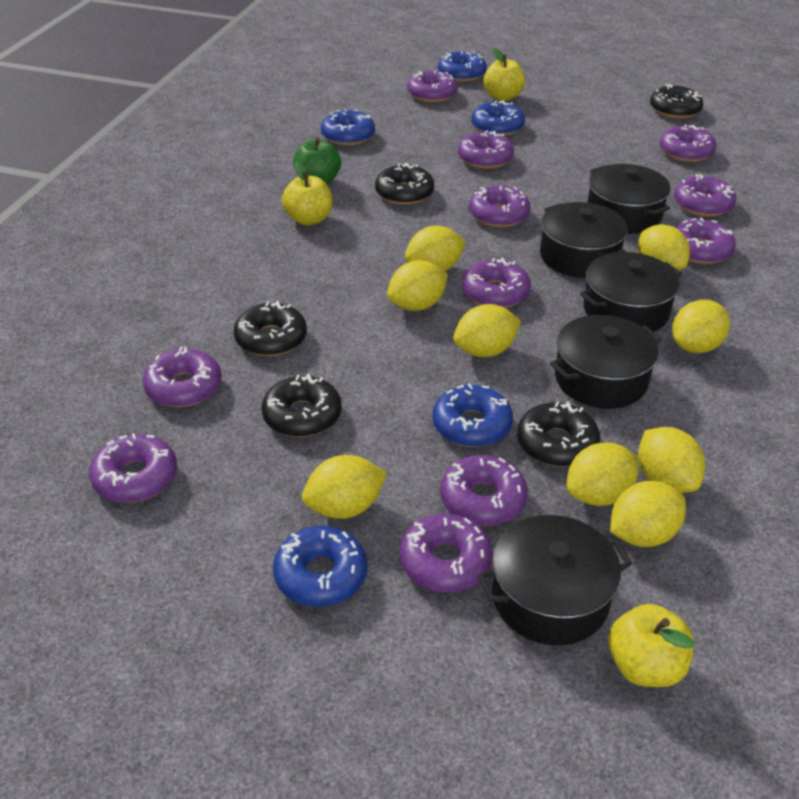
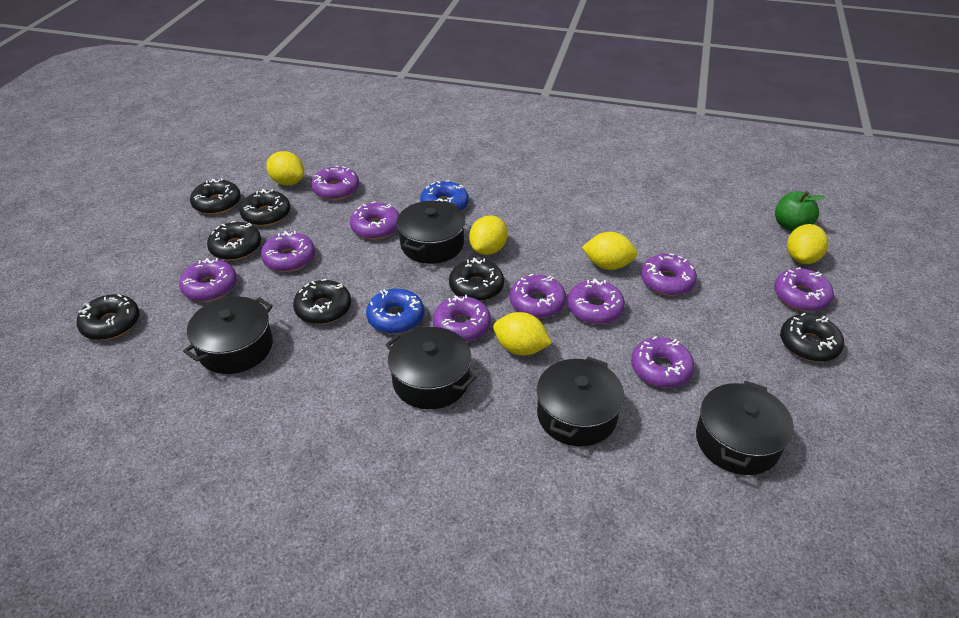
black donut: [234,301,307,356] [262,374,342,437] [375,163,434,205] [517,401,600,467] [650,84,703,118] = 5 -> [76,294,139,340] [190,178,241,214] [207,221,261,260] [240,189,290,226] [293,279,351,324] [449,258,504,301] [780,313,844,362] = 7
blue donut: [273,526,368,607] [321,109,375,145] [433,384,513,447] [438,51,487,82] [471,100,525,136] = 5 -> [366,289,424,334] [420,180,469,211] = 2
purple donut: [89,433,177,503] [143,347,222,407] [400,514,493,592] [407,71,458,103] [440,455,528,526] [458,130,514,169] [462,258,531,308] [469,186,530,227] [659,124,717,162] [674,174,737,217] [675,218,736,264] = 11 -> [179,258,237,301] [261,231,315,272] [311,165,359,200] [350,201,399,239] [433,295,491,342] [510,274,566,318] [567,278,625,324] [631,336,695,388] [641,253,697,296] [774,267,834,311] = 10
yellow apple: [282,161,332,225] [484,48,525,101] [608,604,694,687] = 3 -> none = 0
yellow lemon: [302,455,387,519] [387,260,448,311] [405,226,466,271] [453,304,521,357] [567,443,638,506] [610,481,686,547] [638,224,690,271] [638,427,705,493] [672,300,730,353] = 9 -> [266,151,304,185] [469,215,507,255] [493,312,552,356] [582,232,637,270] [787,224,828,264] = 5

